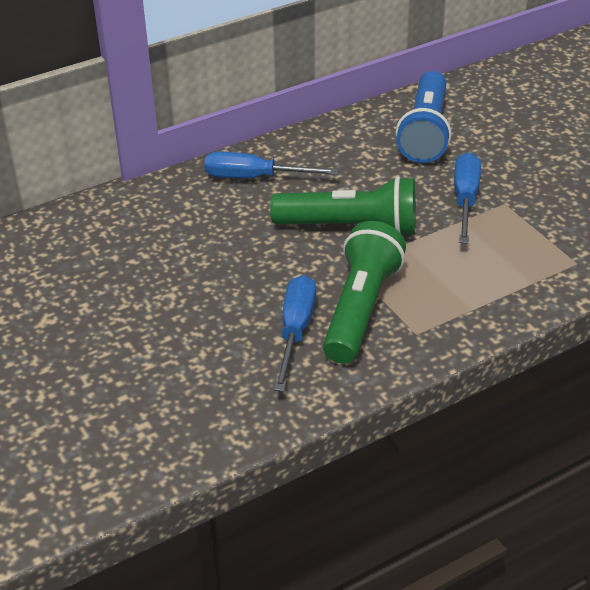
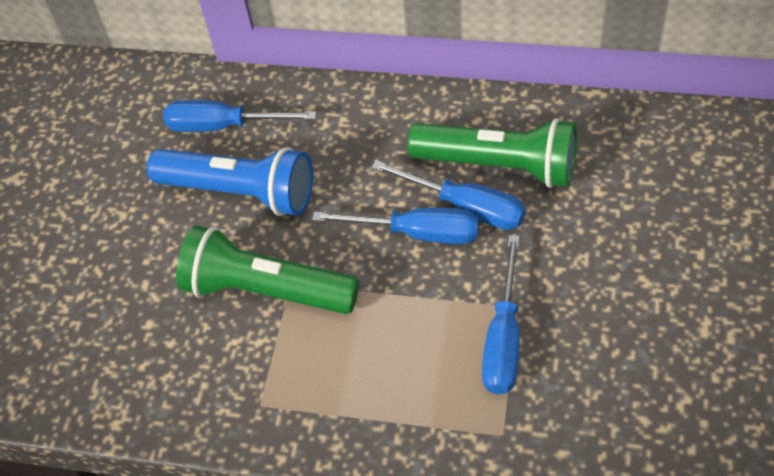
blue screwdriver: [204,151,339,178] [274,275,316,392] [454,152,481,244] = 3 -> [163,100,317,132] [312,208,479,244] [371,160,526,230] [482,235,520,394] = 4

